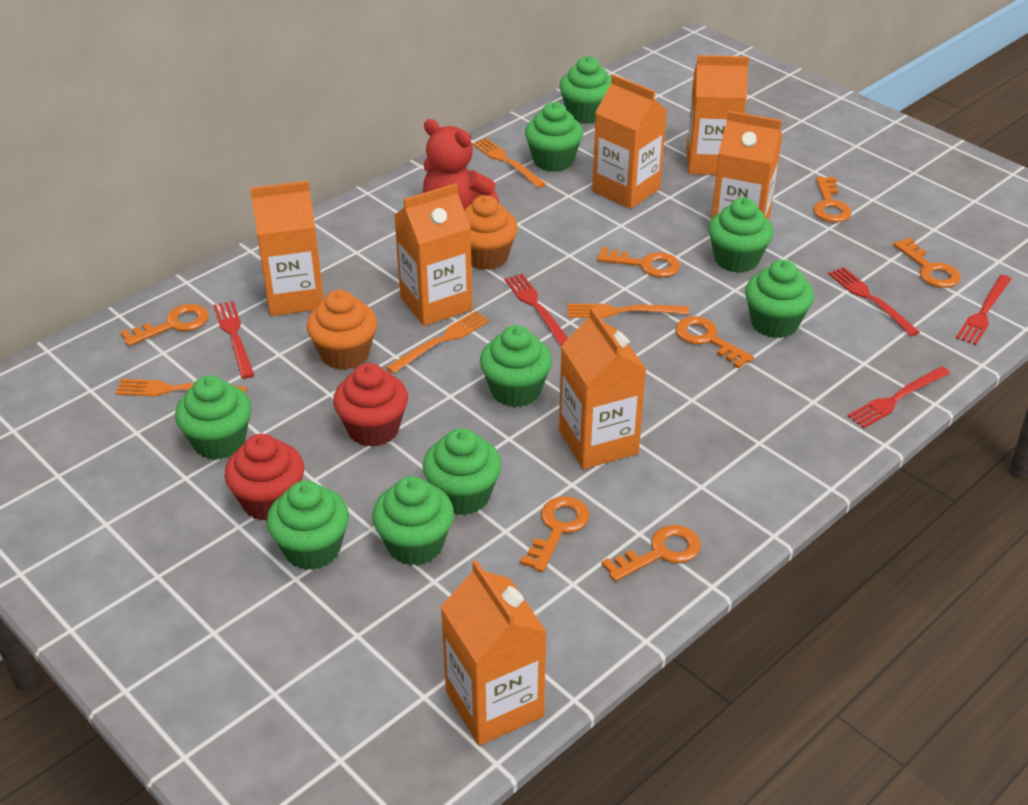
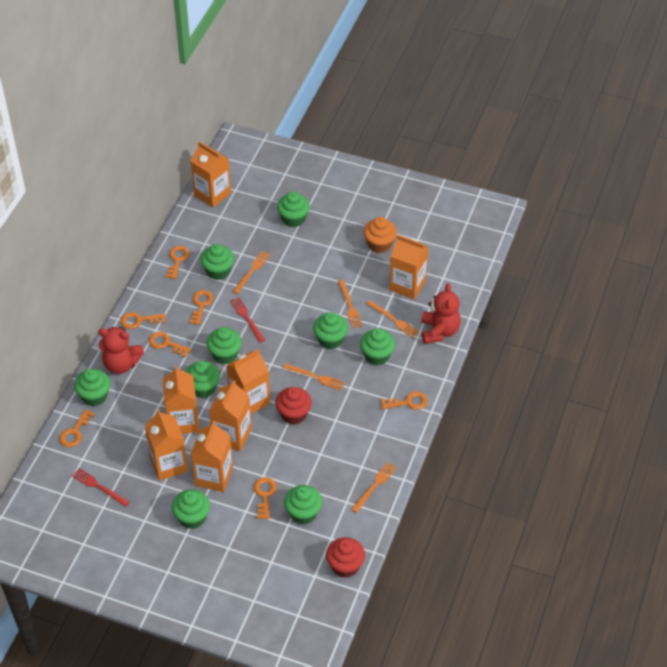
orange cupcake: [307,290,377,370] [464,195,518,270] = 2 -> [363,217,397,253] = 1
orange fork: [116,379,247,396] [386,311,490,374] [472,138,546,188] [567,304,689,318] = 4 -> [232,251,271,294] [283,363,345,391] [338,280,363,328] [351,462,397,513] [366,300,419,338] = 5
red fork: [213,301,254,379] [505,274,568,346] [828,267,920,336] [848,366,951,428] [956,275,1011,345] = 5 -> [72,468,130,507] [230,297,265,342] = 2
red teddy bear: [423,119,499,210] = 1 -> [98,326,144,374] [421,283,461,344] = 2

